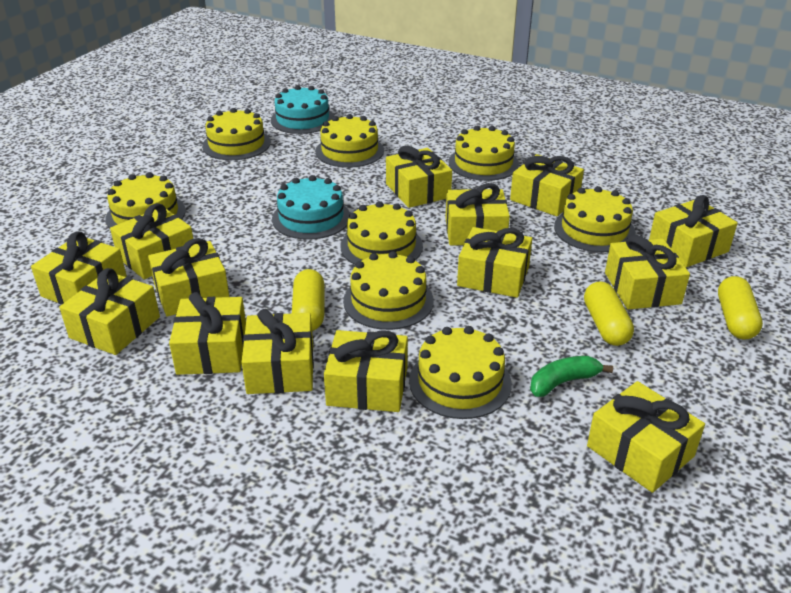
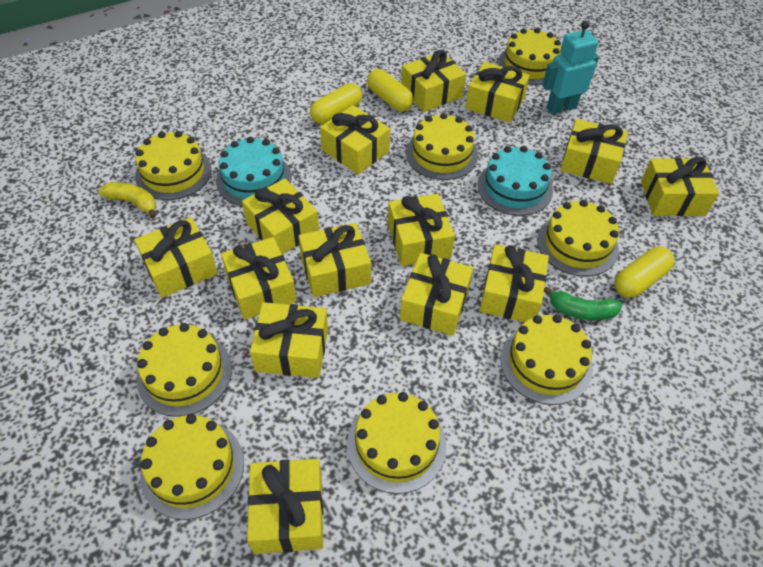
turquoise robot: none = 0 -> [542,21,599,115] = 1
yellow banana: none = 0 -> [99,182,156,218] = 1

